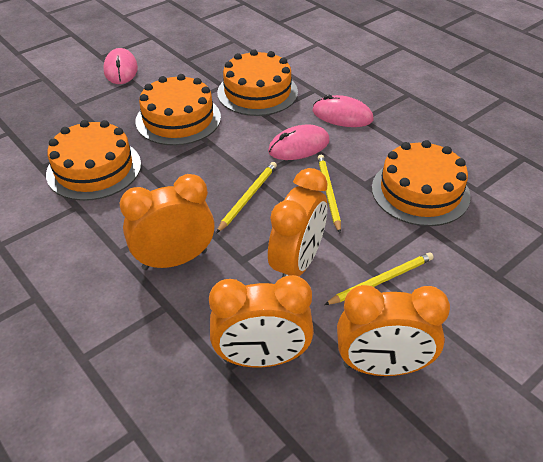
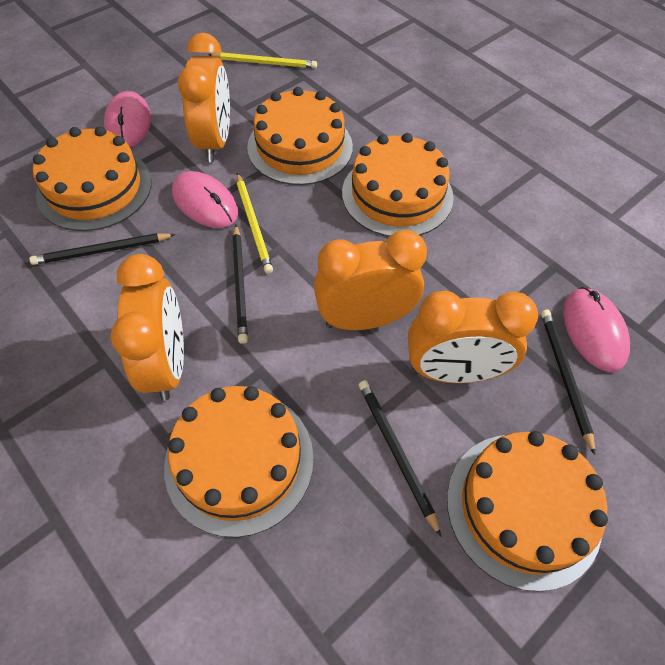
black pencil: none = 0 -> [29,233,176,265] [232,225,248,344] [359,380,441,537] [541,310,595,455] = 4
orange cake: [46,120,141,201] [135,74,221,146] [217,49,298,116] [372,140,471,226] = 4 -> [33,126,152,231] [164,386,314,537] [247,87,353,185] [342,133,454,237] [447,431,608,592] = 5
yellow pencil: [216,162,277,233] [318,155,341,233] [324,252,434,305] = 3 -> [208,53,317,69] [236,173,273,274] = 2

